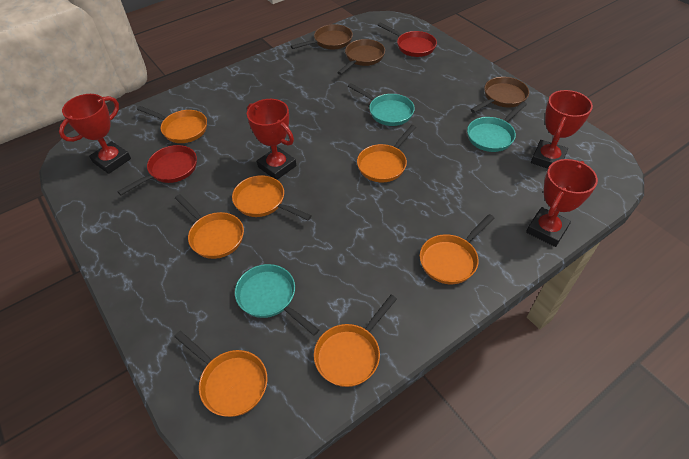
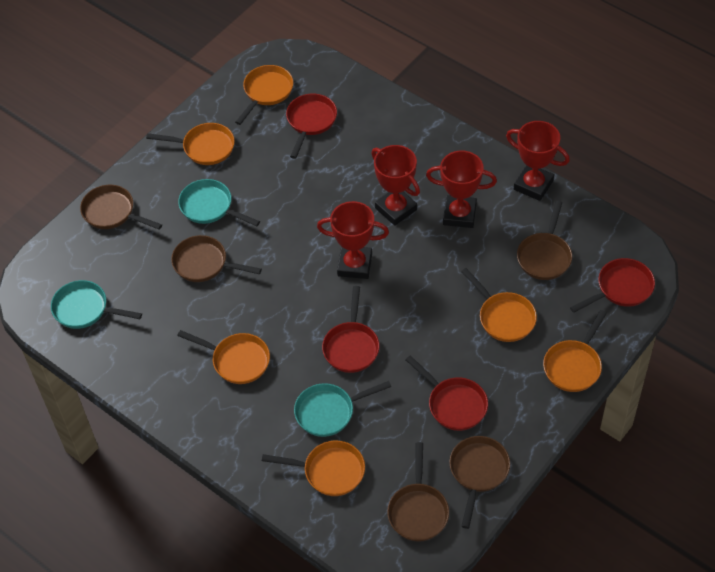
brown pan: [291,24,353,50] [337,39,385,75] [470,77,529,113] = 3 -> [80,185,162,230] [171,235,262,282] [387,442,449,542] [449,436,510,529] [517,201,572,280] = 5
orange pan: [137,106,207,143] [174,331,267,417] [175,194,244,259] [232,175,312,220] [314,295,397,387] [357,125,416,182] [420,214,495,284] = 7 -> [146,123,235,165] [177,330,270,384] [235,65,293,125] [262,441,365,496] [461,268,537,342] [543,310,607,392] = 6
red pan: [117,145,197,195] [378,22,437,57] = 2 -> [286,94,337,159] [322,286,379,373] [405,355,488,431] [570,258,655,313] = 4

